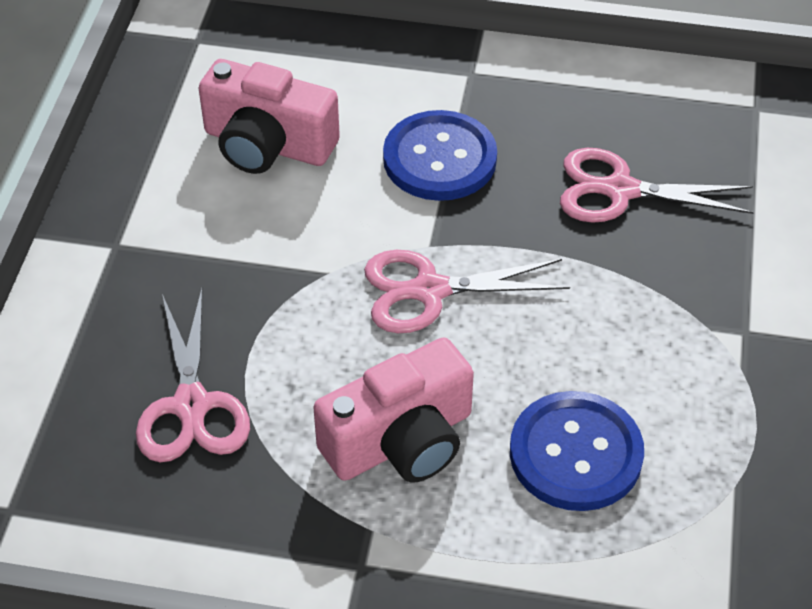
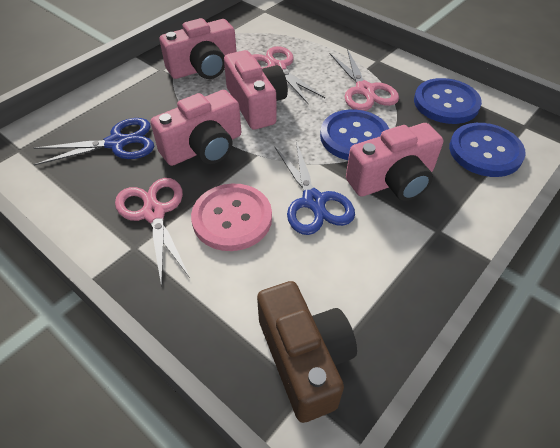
blue button: [383,110,497,201] [510,391,644,511] = 2 -> [320,109,389,160] [414,78,482,124] [449,123,526,177] = 3
blue scissors: none = 0 -> [33,118,154,166] [274,141,355,235] = 2
brown camera: none = 0 -> [257,281,357,423] = 1
pink button: none = 0 -> [191,184,272,251] = 1
pink camera: [198,59,340,174] [313,337,474,483] = 2 -> [150,90,241,166] [159,18,237,79] [224,50,288,130] [346,123,443,201] = 4

